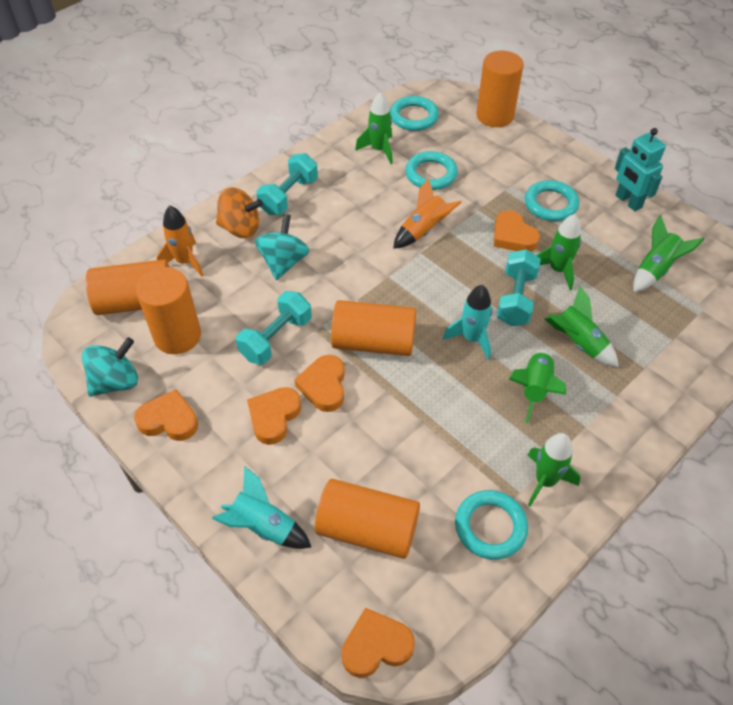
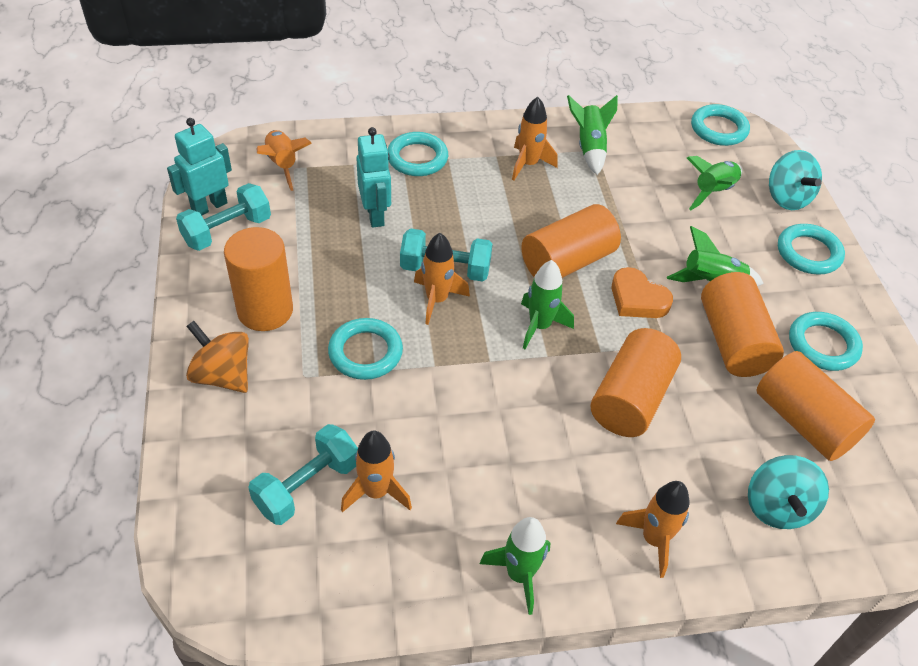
green rocket: [355,92,393,164] [509,349,566,423] [528,433,580,506] [536,214,581,290] [544,286,619,367] [633,215,704,292] = 6 -> [480,517,551,615] [521,260,574,349] [567,95,618,175] [667,226,764,286] [687,156,742,210] = 5
orange heart: [134,389,198,441] [247,387,301,445] [294,355,345,412] [341,608,415,678] [494,210,540,252] = 5 -> [611,267,673,318] = 1
orange rocket: [157,206,203,277] [393,177,462,249] = 2 -> [257,130,312,191] [341,431,412,512] [414,233,470,325] [512,97,558,181] [616,481,690,578] = 5
turquoise ring: [390,96,439,131] [405,151,458,190] [455,490,528,560] [525,180,579,221] = 4 -> [328,318,403,380] [388,132,448,176] [691,104,750,146] [778,224,845,275] [789,312,863,371] = 5
turquoise robot: [615,128,666,211] = 1 -> [167,118,232,215] [356,127,391,228] = 2
turquoise rocket: [212,466,311,549] [443,285,492,360] = 2 -> none = 0

